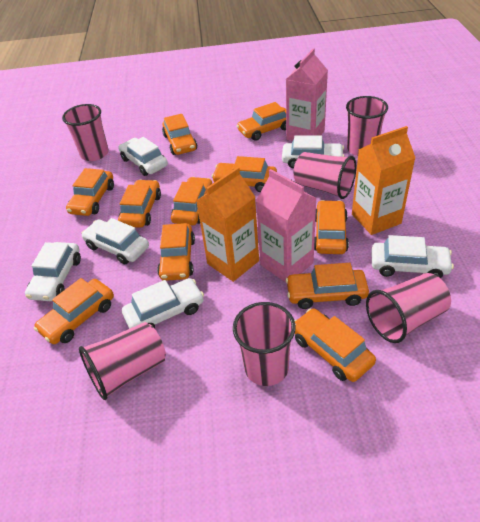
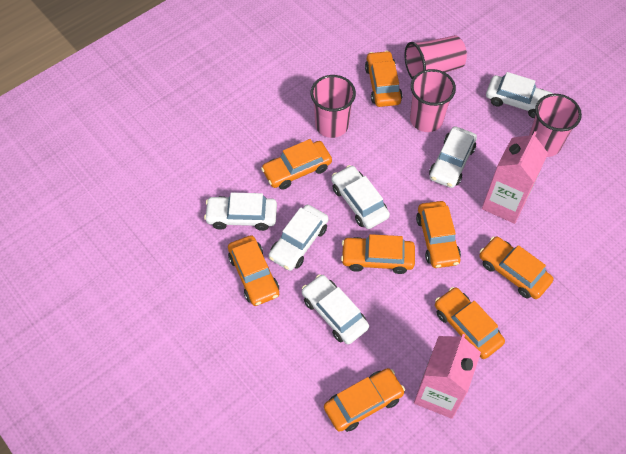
orange car: [34,278,114,344] [66,168,114,216] [118,180,161,228] [157,223,195,281] [162,114,197,155] [171,177,212,225] [212,156,277,192] [236,102,286,141] [286,263,369,309] [294,309,376,382] [314,200,349,254] = 11 -> [228,235,279,306] [261,139,332,190] [324,368,405,432] [341,234,415,274] [365,51,402,107] [416,201,461,268] [435,287,505,359] [479,236,553,299] = 8
orange carton: [196,167,259,282] [352,126,415,235] = 2 -> none = 0
pink cup: [62,104,109,161] [79,322,166,400] [233,302,296,386] [293,152,356,199] [346,96,388,156] [366,273,451,343] = 6 -> [310,75,356,138] [404,35,467,79] [410,69,456,132] [529,94,582,157] = 4

